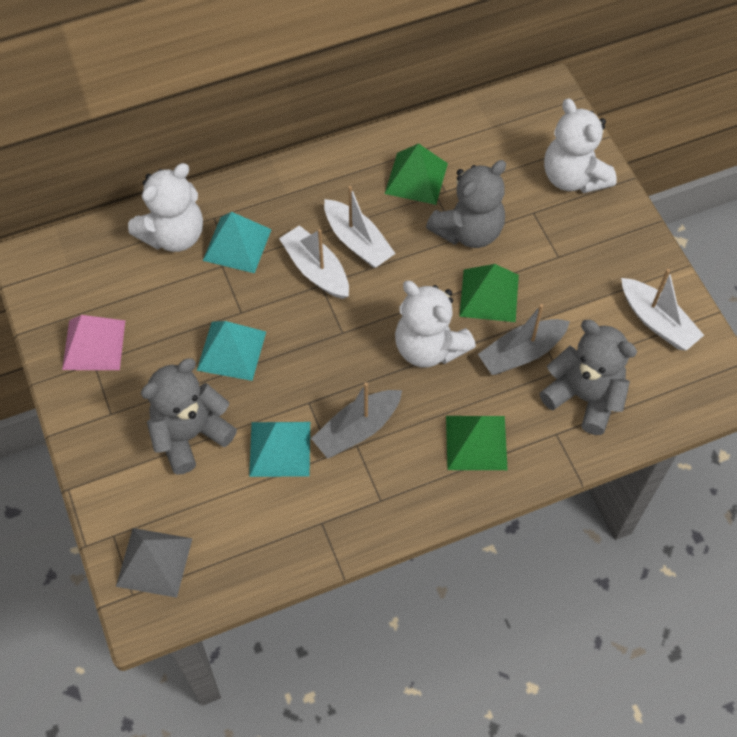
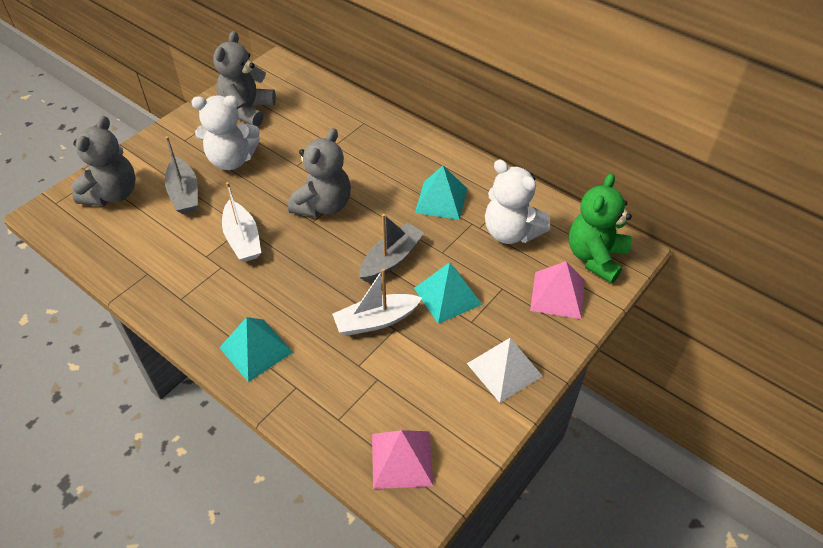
green pyramid: [385,143,448,205] [446,416,508,470] [459,264,519,322] = 3 -> none = 0
green teddy bear: none = 0 -> [569,173,632,283] = 1
grey pyramid: [116,528,193,598] = 1 -> none = 0
pink pyramid: [62,315,125,370] = 1 -> [372,430,433,489] [530,261,585,319] = 2
white boat: [279,225,349,299] [324,186,396,268] [621,269,704,351] = 3 -> [222,182,261,262] [332,268,422,336] = 2
white pyramid: none = 0 -> [467,338,542,403] = 1
white teddy bear: [128,163,203,252] [395,281,476,368] [544,98,617,193] = 3 -> [191,95,260,170] [485,159,550,244] = 2

